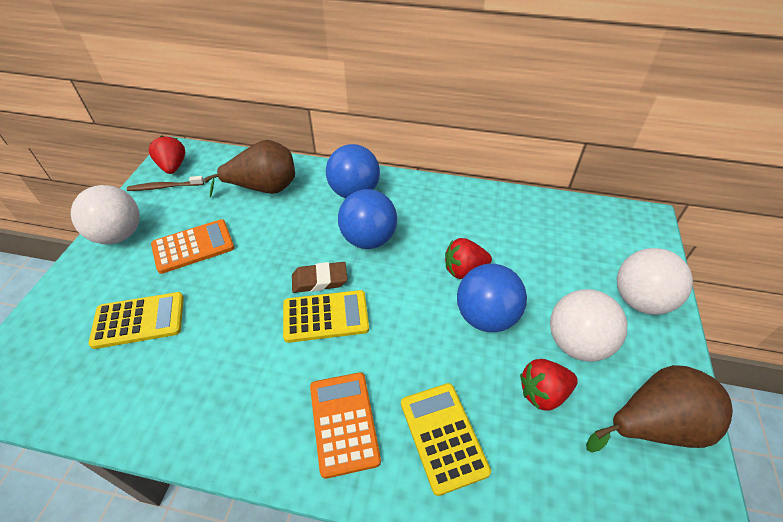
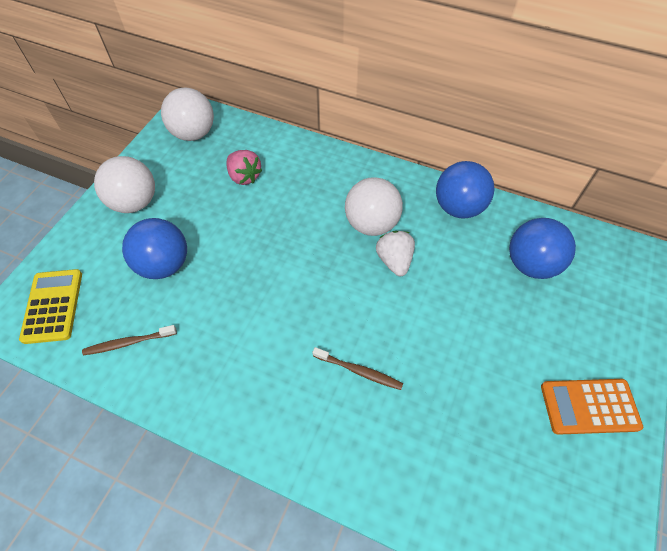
brown eraser: [292,262,348,293] = 1 -> none = 0
brown pear: [204,140,295,198] [586,365,733,453] = 2 -> none = 0
brown toothbrush: [127,176,204,191] = 1 -> [82,325,177,355] [312,347,403,390] = 2
orange calculator: [151,219,234,274] [310,372,381,479] = 2 -> [541,379,643,435] = 1
pink strawberry: none = 0 -> [226,150,262,185] = 1
red strawberry: [149,136,185,174] [445,238,492,279] [520,359,578,410] = 3 -> none = 0
white strawberry: none = 0 -> [376,231,415,276] = 1
yellow calculator: [88,292,184,349] [283,290,369,343] [401,383,491,496] = 3 -> [19,269,82,344] = 1

